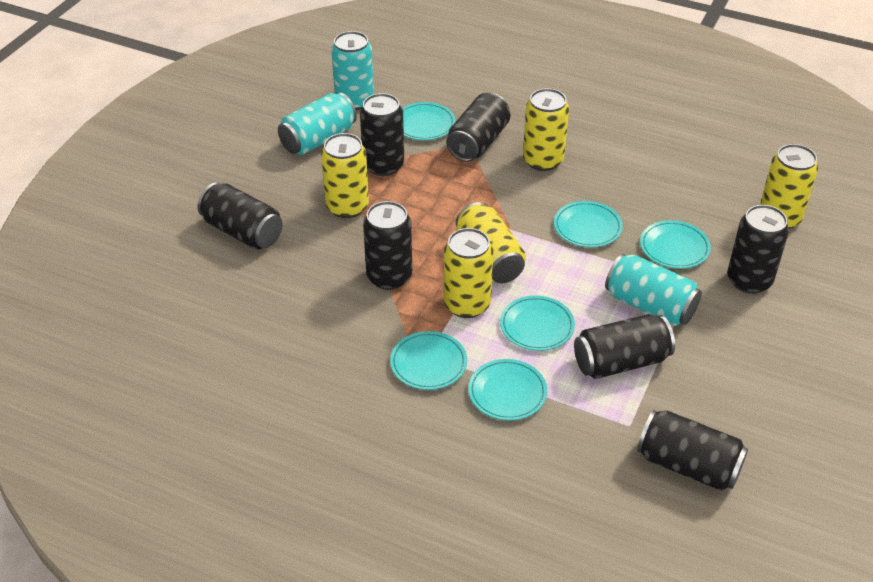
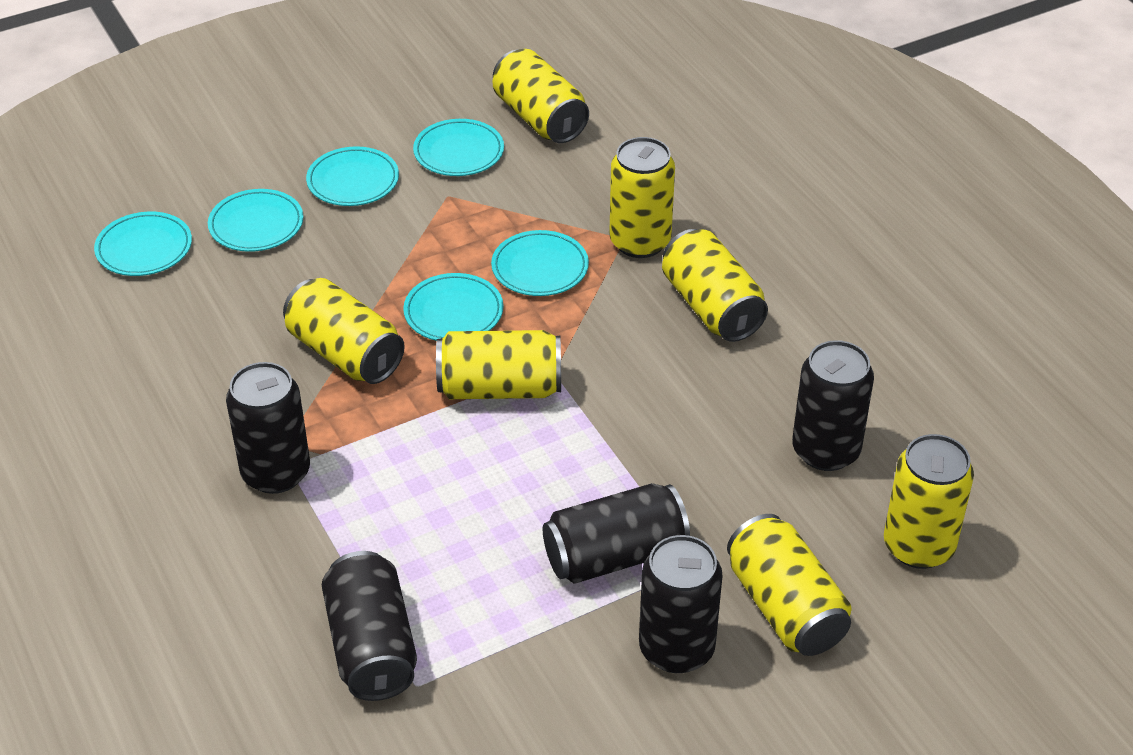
black can: [198,183,283,250] [360,93,404,176] [363,201,412,290] [446,93,511,162] [574,314,675,379] [637,410,748,491] [727,205,789,294] = 7 -> [226,362,310,494] [322,551,417,701] [543,483,690,584] [639,535,722,673] [792,340,874,471] = 5
turquoise can: [278,92,357,155] [331,31,374,110] [605,254,702,326] = 3 -> none = 0
yellow can: [321,133,369,218] [444,228,493,318] [456,202,526,283] [523,88,569,171] [760,144,818,229] = 5 -> [283,278,405,384] [436,330,561,399] [493,49,589,143] [609,137,675,258] [662,229,768,342] [727,514,852,656] [884,434,974,569] = 7

